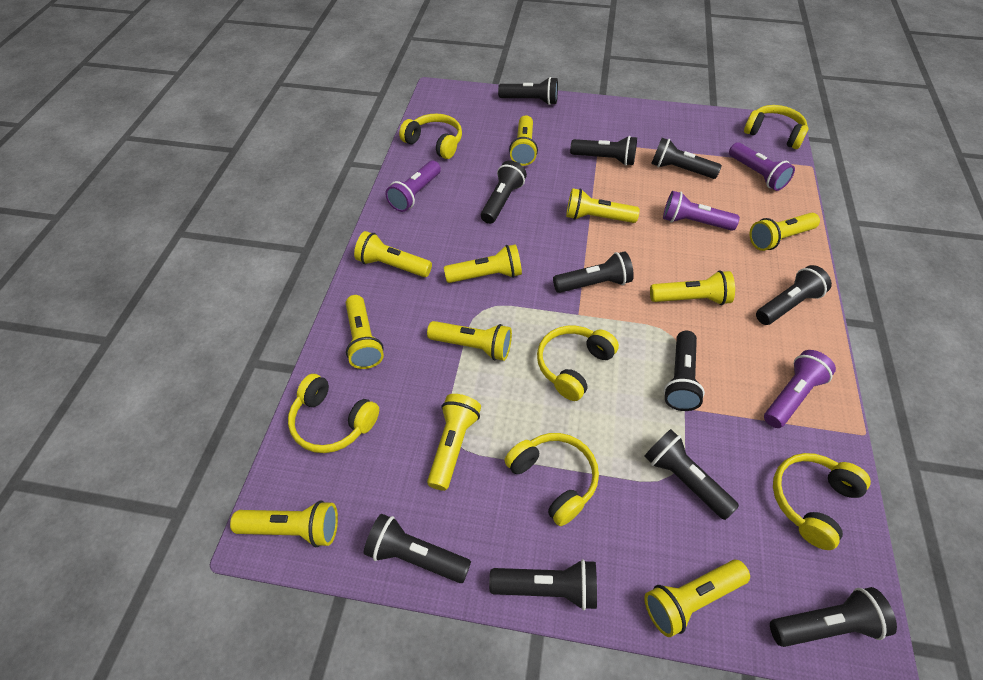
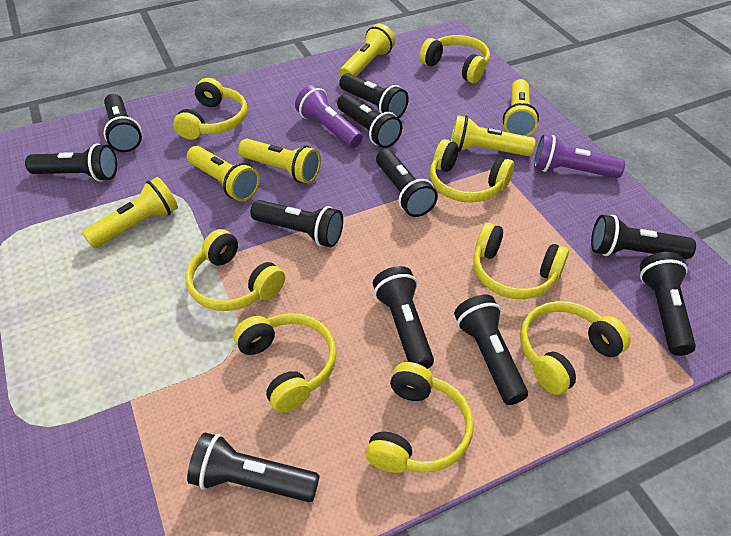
purple flashlight: [385,161,441,212] [663,191,740,231] [729,142,795,191] [764,350,836,428] = 4 -> [295,85,363,148] [534,134,625,178] = 2
yellow flashlight: [230,501,338,547] [346,295,384,369] [354,231,432,277] [427,321,512,361] [427,394,481,491] [444,244,522,283] [509,115,538,166] [566,188,640,223] [644,560,750,637] [650,270,735,305] [750,213,820,251] = 11 -> [82,177,178,248] [187,146,260,201] [238,139,321,184] [340,24,395,77] [451,115,536,156] [503,79,539,136] = 6
yellow headphones: [288,374,379,453] [399,113,462,159] [504,433,599,526] [537,326,619,401] [744,105,809,149] [773,453,871,550] = 6 -> [173,78,247,140] [185,229,285,311] [233,313,337,413] [365,362,474,473] [419,35,490,83] [430,139,514,203] [473,223,569,299] [520,301,631,395] = 8

